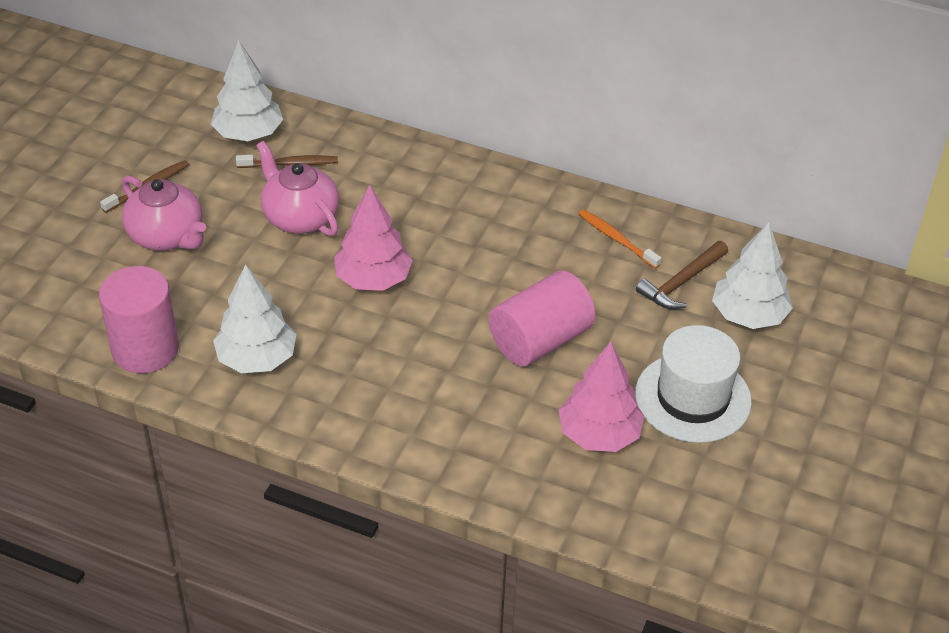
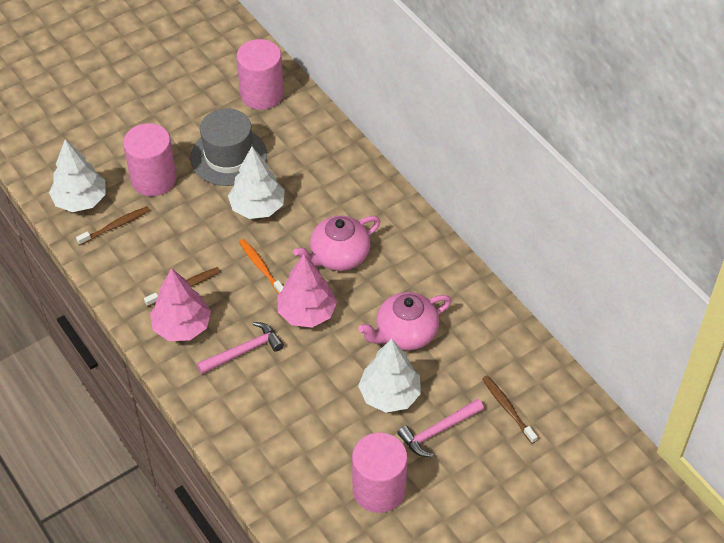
brown hammer: [636,241,728,309] = 1 -> none = 0
brown toothbrush: [100,160,189,213] [236,155,338,168] = 2 -> [76,206,150,245] [144,267,220,307] [482,376,538,444] = 3
grey hat: none = 0 -> [190,108,267,186] = 1
pink cylinder: [99,266,179,373] [488,270,596,367] = 2 -> [123,123,176,196] [236,39,284,110] [352,433,408,513] = 3
pink hammer: none = 0 -> [197,322,284,374] [397,399,484,457] = 2
white hat: [635,325,752,443] = 1 -> none = 0

